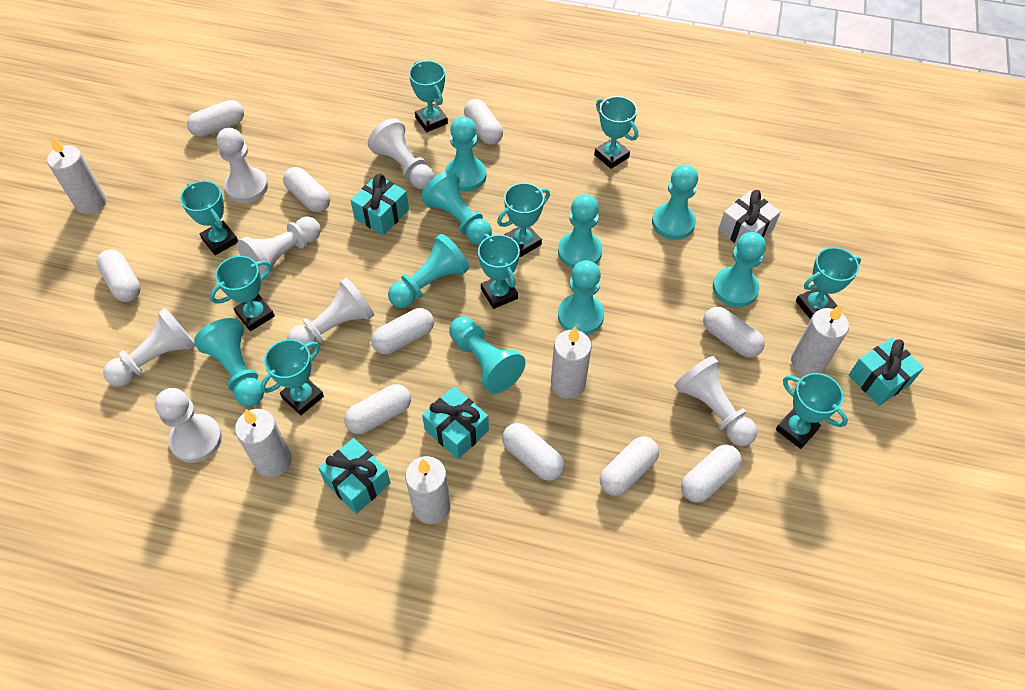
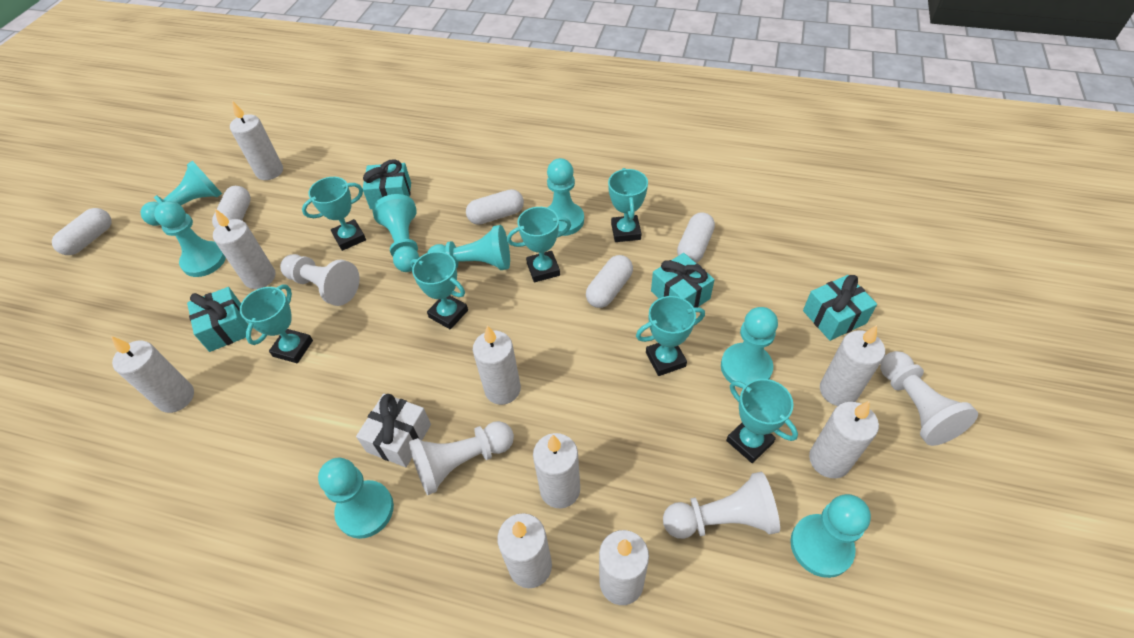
turquoise pawn: [194,318,264,406] [388,234,469,308] [421,170,492,245] [445,116,486,191] [449,317,526,393] [558,194,602,268] [558,260,604,335] [652,165,698,240] [713,232,766,307] = 9 -> [140,161,222,226] [154,201,226,277] [318,458,394,539] [372,194,420,272] [427,225,510,270] [547,158,584,236] [721,307,778,388] [791,494,871,578] = 8
turquoise trophy: [180,181,238,255] [210,256,275,331] [260,339,324,415] [409,61,448,132] [478,234,520,309] [497,183,550,257] [594,96,638,169] [776,373,848,449] [796,247,861,320] = 9 -> [240,285,313,363] [302,177,366,251] [410,251,468,329] [507,207,571,282] [608,168,648,242] [636,296,705,376] [726,379,798,463] = 7
white candle: [47,135,106,214] [235,409,292,477] [405,456,451,524] [551,327,592,398] [791,304,849,376] = 5 -> [111,336,194,413] [213,209,276,289] [230,101,283,180] [473,325,521,405] [497,513,552,588] [533,433,580,508] [599,530,649,605] [809,401,879,478] [820,325,885,406] = 9
white capsule: [96,249,141,302] [187,100,244,137] [283,167,330,212] [344,384,411,434] [371,308,434,355] [464,99,503,145] [502,423,565,481] [600,436,659,496] [681,445,742,503] [703,307,765,358] = 10 -> [52,208,112,255] [212,186,251,228] [466,189,524,225] [586,255,633,308] [677,212,715,263] = 5
white pawn: [103,308,196,387] [155,388,222,463] [217,128,268,203] [237,216,321,280] [287,278,374,351] [368,118,434,189] [674,356,757,446] = 7 -> [280,254,360,306] [409,421,514,495] [663,472,780,539] [880,351,978,446] = 4

